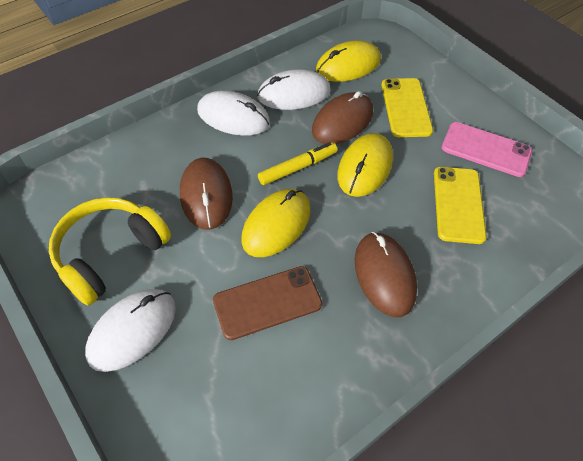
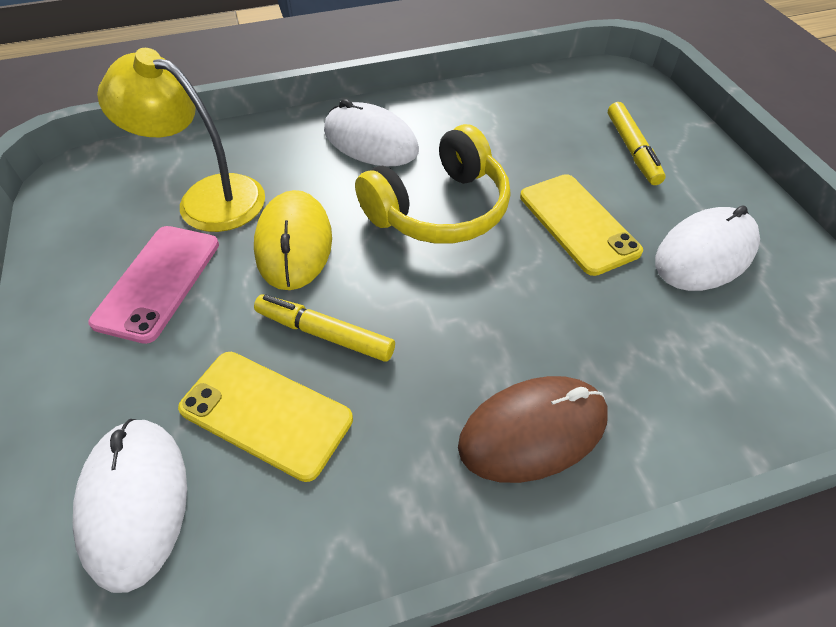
brown mouse: [180,158,233,230] [312,91,373,144] [355,232,417,317] = 3 -> [458,376,608,483] = 1
brown phone: [213,266,322,340] = 1 -> none = 0
yellow lamp: none = 0 -> [97,48,265,232] = 1
yellow marker: [258,142,337,185] = 1 -> [254,294,395,362] [608,102,666,185] = 2
yellow mouse: [241,189,311,257] [316,40,381,82] [337,133,393,197] = 3 -> [254,190,332,290] = 1

